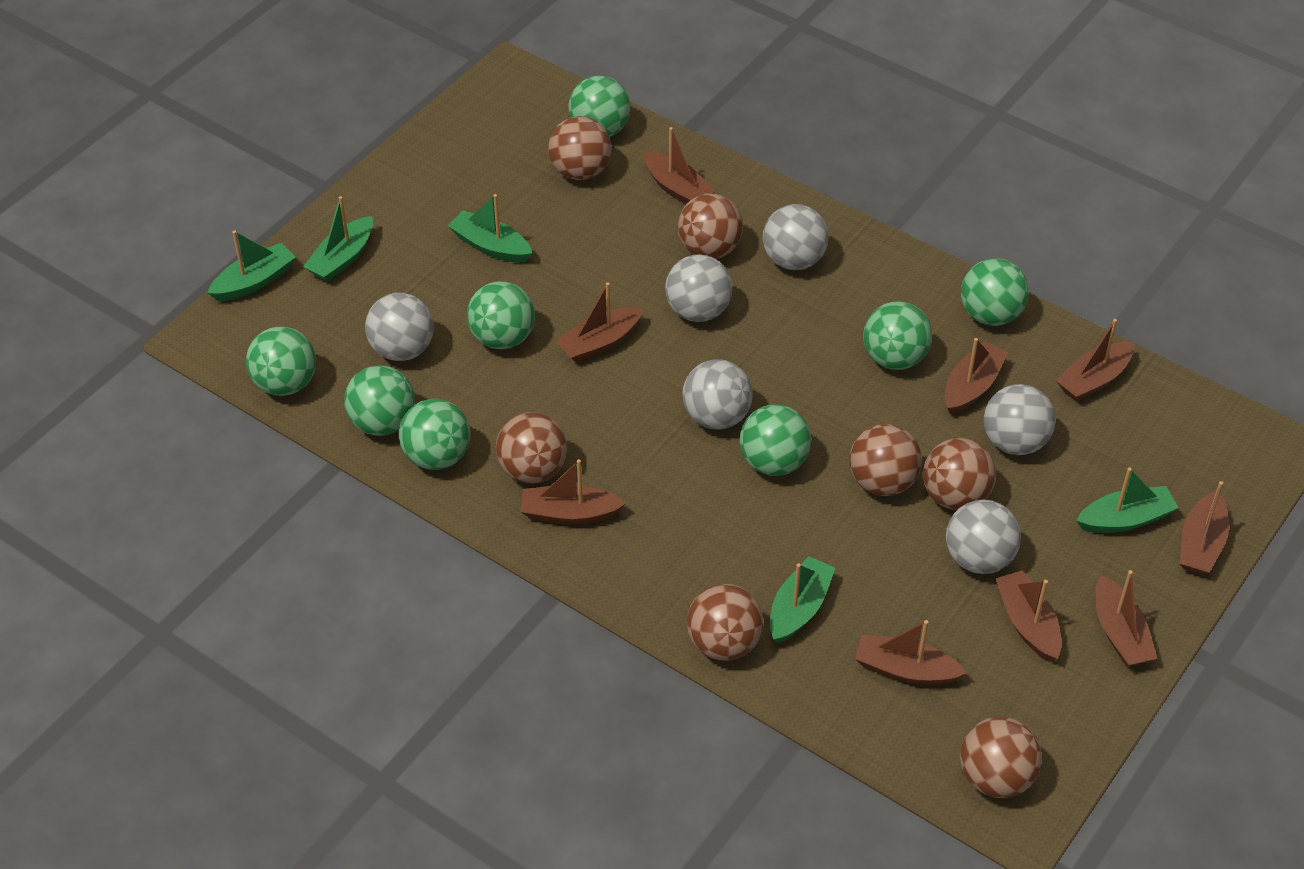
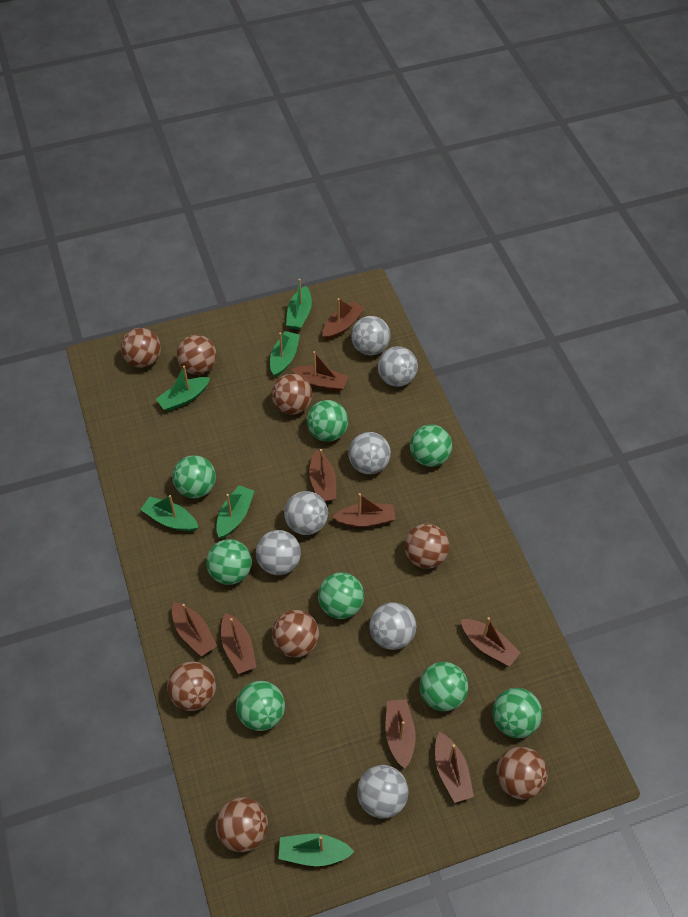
brown ball: [496,412,568,484] [548,116,611,180] [678,194,743,259] [687,584,763,661] [849,424,922,496] [923,438,996,510] [960,717,1042,798] = 7 -> [121,328,161,368] [167,661,216,711] [176,335,217,375] [216,797,268,852] [271,374,312,415] [272,610,319,658] [404,524,449,569] [496,747,548,800] = 8
green boat: [207,230,296,301] [303,196,373,282] [448,194,532,263] [770,556,835,644] [1076,467,1179,533] = 5 -> [140,495,199,532] [156,366,210,411] [216,485,254,538] [270,331,300,377] [278,834,354,866] [286,279,312,330] = 6
grey ball: [365,293,434,361] [665,254,732,322] [682,359,753,429] [763,204,829,270] [946,499,1021,574] [984,384,1055,455] = 6 -> [256,530,301,575] [284,491,328,535] [348,432,391,474] [351,316,391,355] [357,765,409,819] [369,602,416,650] [378,346,418,387] = 7

